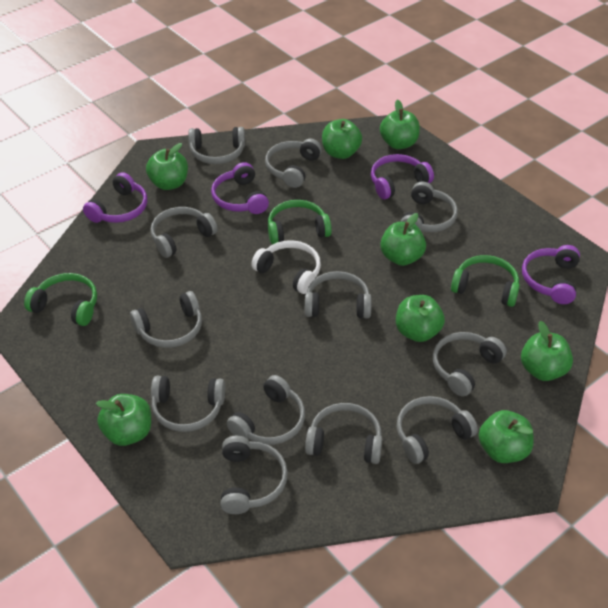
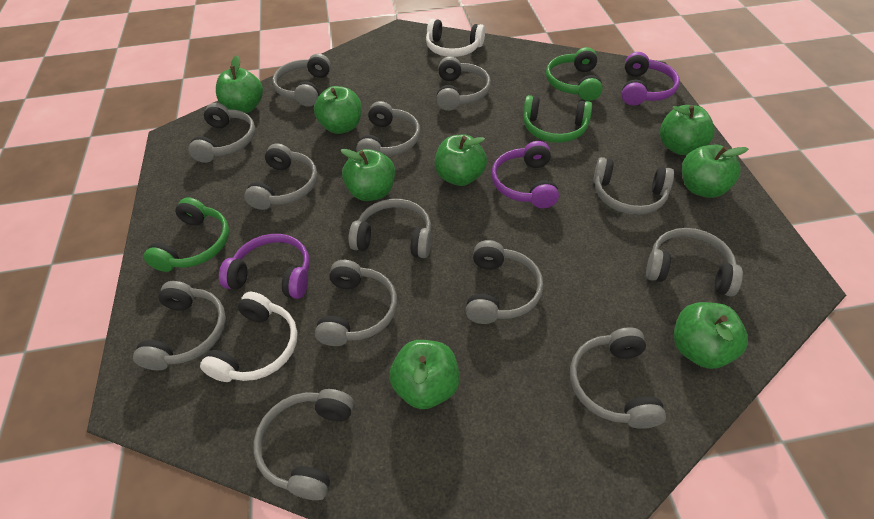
grey headphones: [130,291,202,348] [150,207,218,258] [151,376,225,432] [188,127,245,164] [221,436,288,514] [227,375,305,445] [265,139,322,188] [305,271,372,318] [305,403,382,464] [397,396,478,464] [400,181,458,232] [433,332,507,397] = 12 -> [133,281,226,370] [188,103,255,163] [244,143,318,210] [254,389,354,500] [272,53,331,107] [315,260,397,346] [349,199,431,258] [356,101,420,156] [436,56,491,111] [465,240,543,324] [570,327,666,429] [593,157,674,215] [646,228,743,296] = 13
purple headphones: [83,172,147,223] [211,162,269,214] [371,154,434,199] [522,245,580,304] = 4 -> [219,234,310,299] [491,141,559,208] [622,52,680,105] = 3
white headphones: [251,240,321,294] = 1 -> [200,292,298,382] [426,19,485,57] = 2

